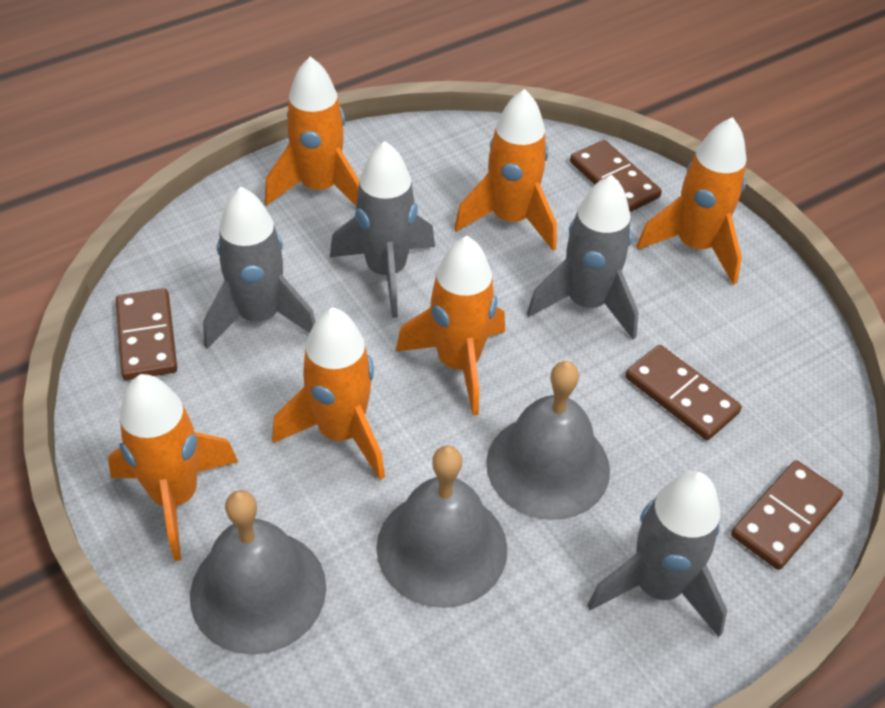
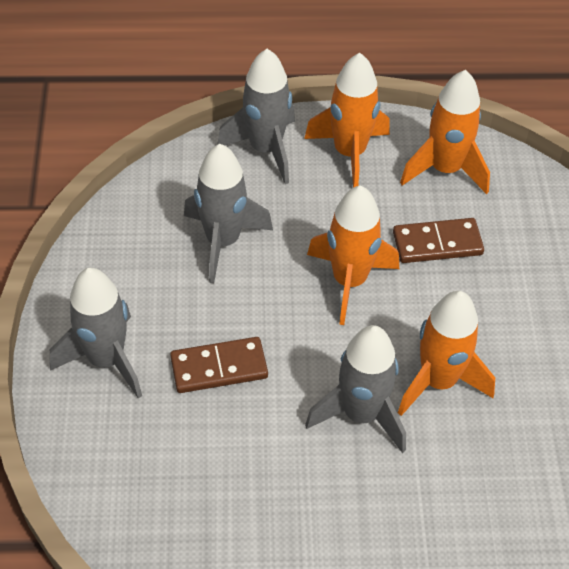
brown domino: [116,288,177,380] [570,140,662,212] [625,345,742,440] [731,460,843,570] = 4 -> [170,337,268,393] [393,218,484,263] = 2
grey bell: [190,490,326,655] [376,446,507,608] [486,361,610,520] = 3 -> none = 0
orange rocket: [108,374,238,561] [265,56,359,206] [272,307,385,480] [395,236,505,416] [454,89,557,251] [636,117,746,285] = 6 -> [304,53,390,188] [307,186,399,325] [398,291,495,416] [400,70,490,194] = 4

